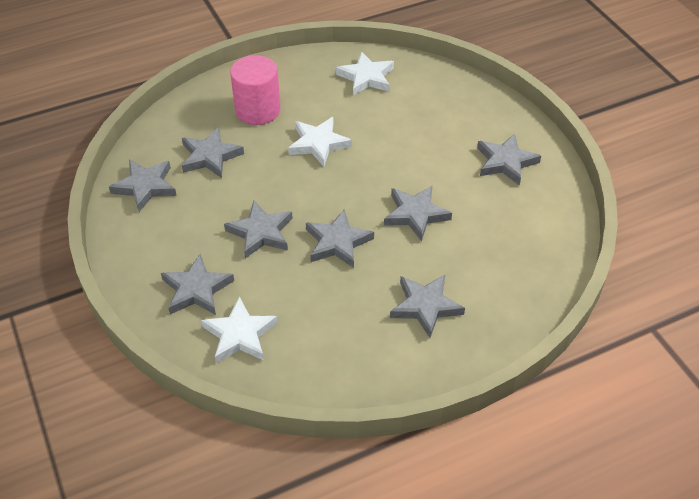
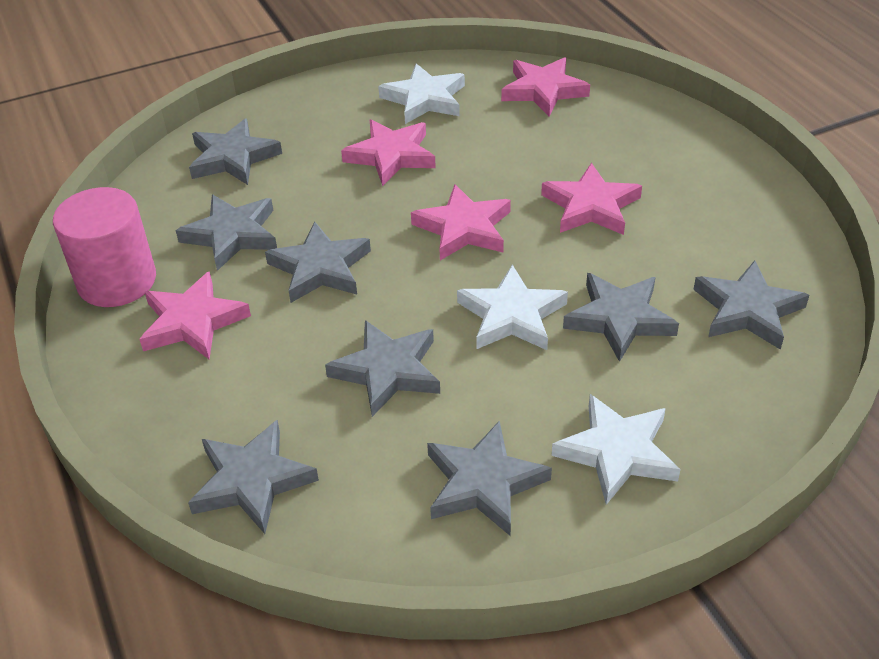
pink star: none = 0 -> [139,271,251,359] [341,119,436,186] [411,184,511,260] [501,57,590,117] [541,163,642,235] = 5

